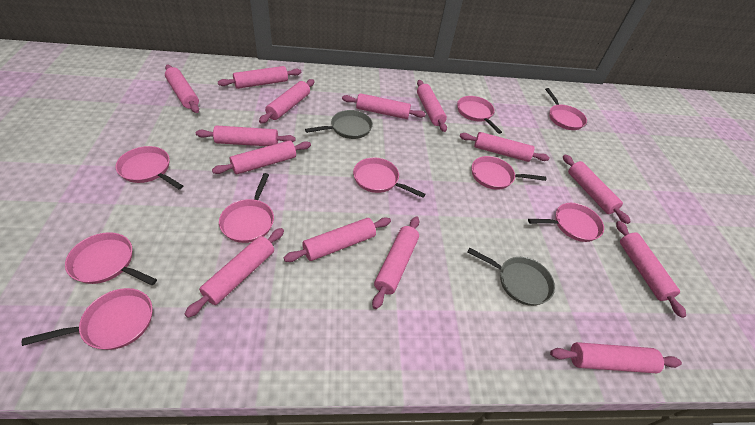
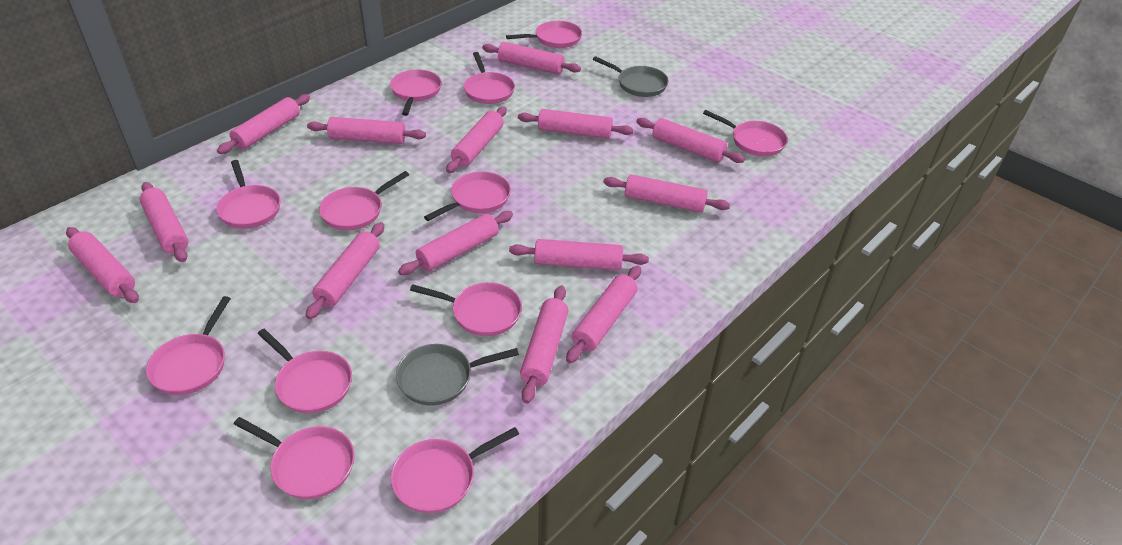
pink pan: [22,288,152,350] [65,232,157,285] [116,146,183,189] [219,173,274,243] [353,157,425,198] [457,96,502,134] [472,156,546,190] [528,203,604,242] [545,88,587,130] = 9 -> [146,296,231,395] [217,160,281,229] [234,417,354,499] [258,329,352,414] [319,171,409,231] [390,70,442,116] [391,427,519,513] [410,282,522,336] [424,171,511,221] [464,52,515,104] [506,21,582,48] [703,110,788,157] = 12

